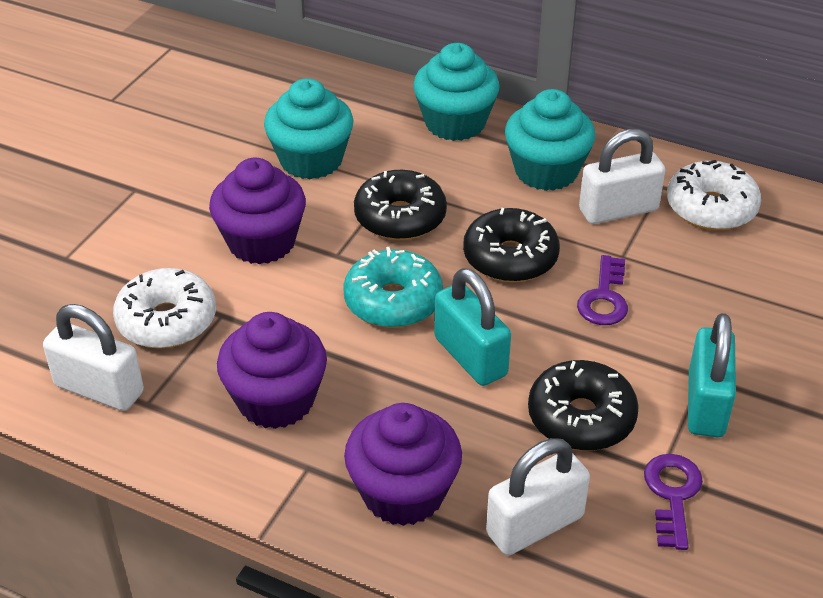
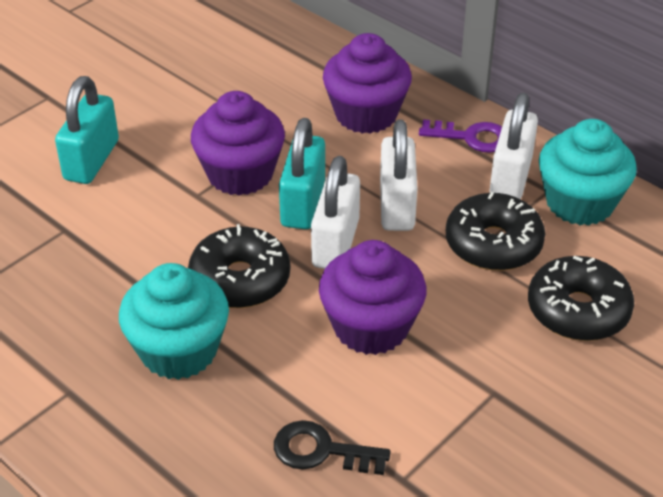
black key: none = 0 -> [274,420,391,475] = 1
purple key: [577,255,628,325] [644,454,703,550] = 2 -> [419,119,502,153] = 1
turquoise cupcake: [264,78,354,179] [413,43,500,141] [505,89,595,191] = 3 -> [119,263,229,380] [539,119,637,226] = 2
turquoise donut: [343,247,443,328] = 1 -> none = 0
white donut: [113,268,216,349] [667,160,761,231] = 2 -> none = 0

